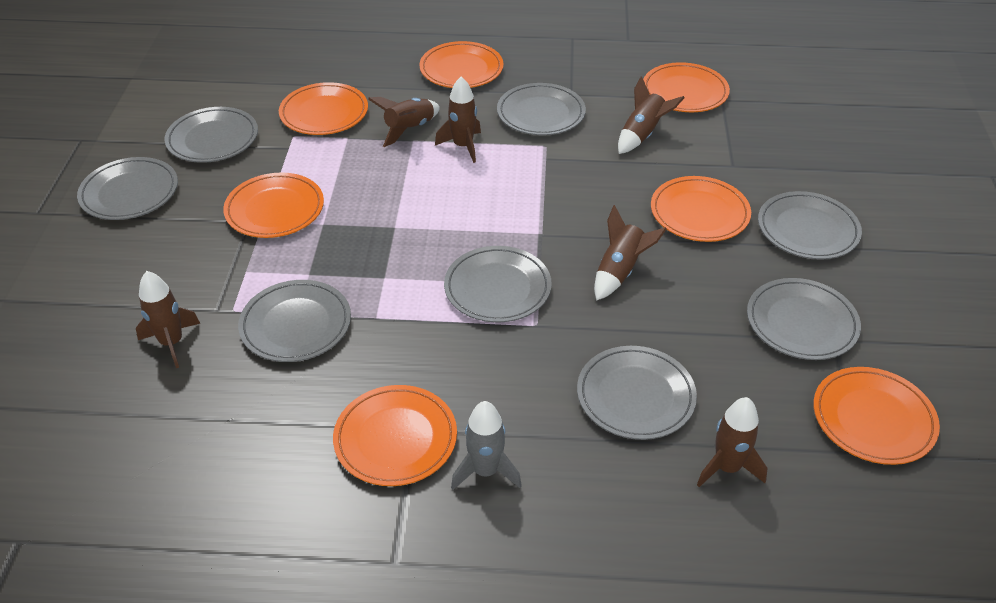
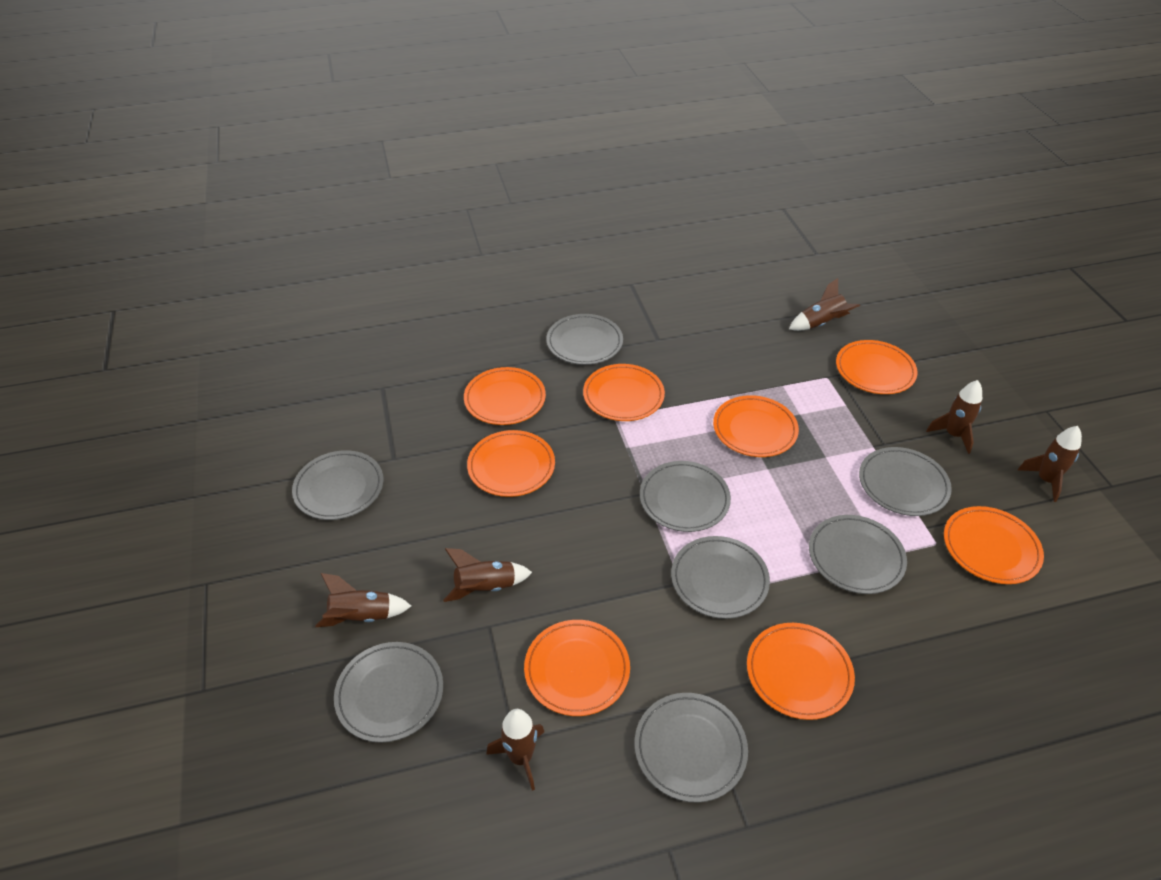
grey rocket: [451,401,522,490] = 1 -> none = 0
orange plate: [223,172,324,238] [279,82,368,135] [333,385,457,486] [419,41,504,88] [643,62,730,112] [651,176,751,242] [813,367,940,465] = 7 -> [464,367,546,425] [467,430,555,497] [524,620,630,716] [583,364,665,421] [713,395,799,457] [747,623,855,720] [836,340,918,394] [944,506,1044,584] = 8

